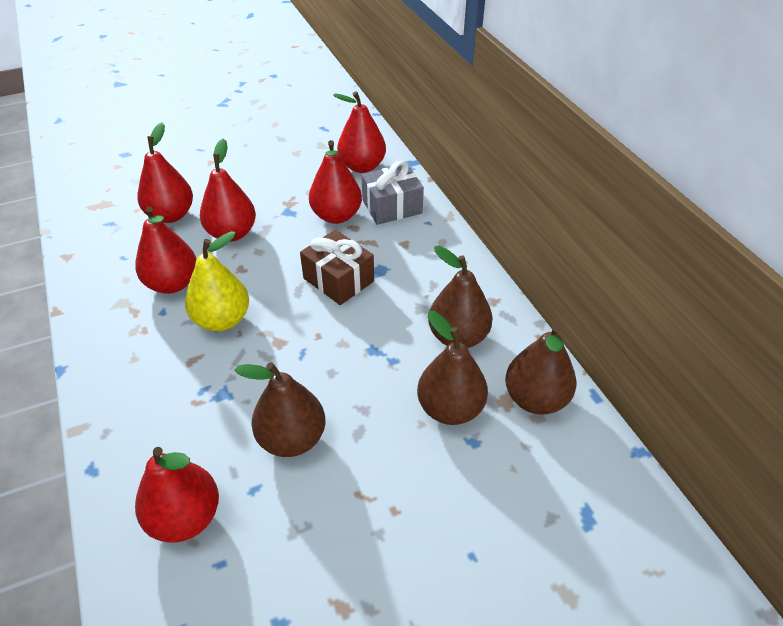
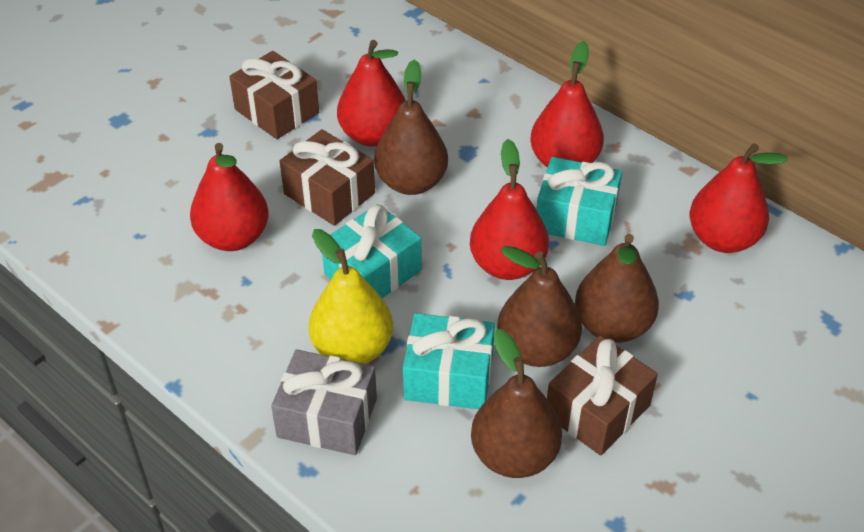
brown gift: [300,230,374,305] = 1 -> [229,51,319,139] [280,129,375,226] [547,335,658,456] = 3
red pear: [135,206,196,294] [135,447,219,543] [137,122,193,223] [200,139,256,242] [309,140,362,224] [333,91,386,173] = 6 -> [190,143,269,251] [337,40,406,146] [470,139,549,280] [530,41,604,168] [690,143,788,253] = 5
turquoise gift: none = 0 -> [322,204,422,298] [403,313,495,409] [536,157,622,246] = 3

